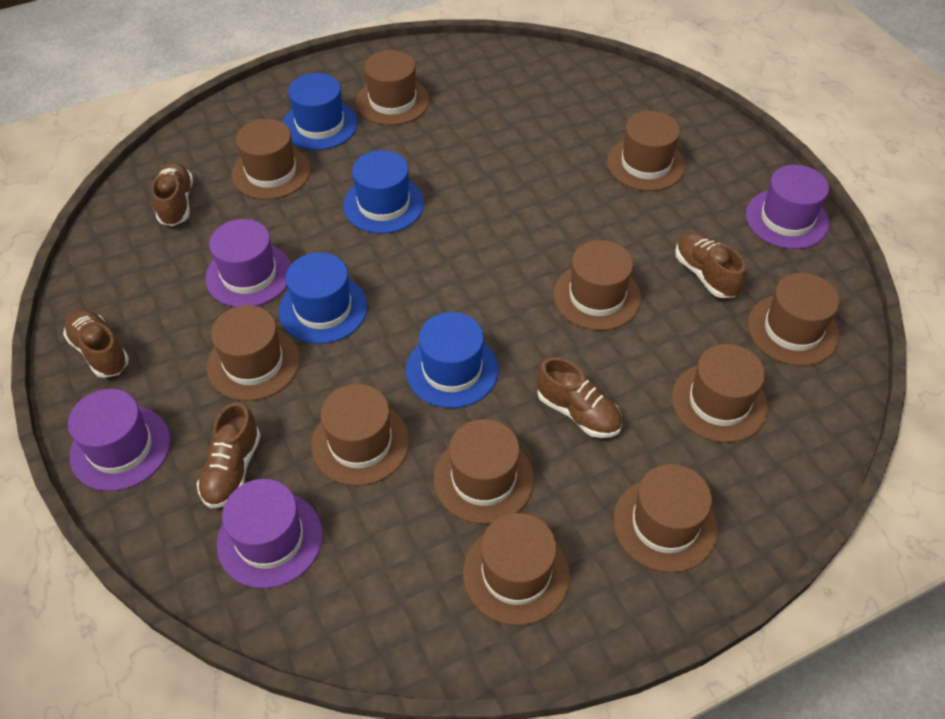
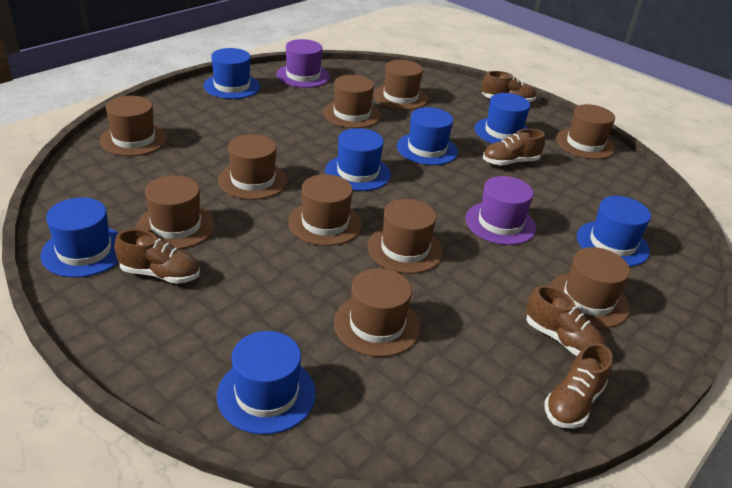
blue hat: [279,252,367,344] [283,73,358,150] [343,150,424,234] [406,312,499,408] = 4 -> [40,197,118,278] [204,48,260,99] [217,331,316,434] [325,128,391,191] [397,107,458,165] [475,93,530,144] [577,196,651,267] = 7
brown hat: [207,305,300,401] [231,119,311,200] [311,384,410,486] [356,50,430,125] [434,419,534,524] [463,513,570,625] [553,240,641,330] [607,111,686,191] [613,464,718,573] [672,344,768,442] [748,273,840,366] = 11 -> [100,96,167,156] [136,175,215,249] [218,134,287,200] [288,174,362,246] [323,75,381,128] [334,268,420,357] [367,199,443,274] [373,60,428,110] [550,247,630,328] [556,104,615,159] = 10
purple hat: [68,389,170,491] [205,219,291,307] [217,479,323,588] [746,165,829,249] = 4 -> [277,39,330,88] [466,176,536,245] = 2

